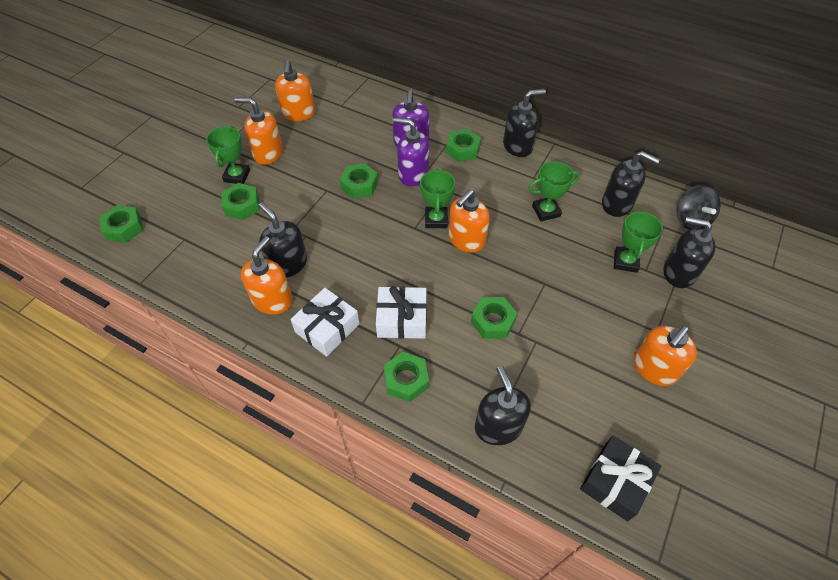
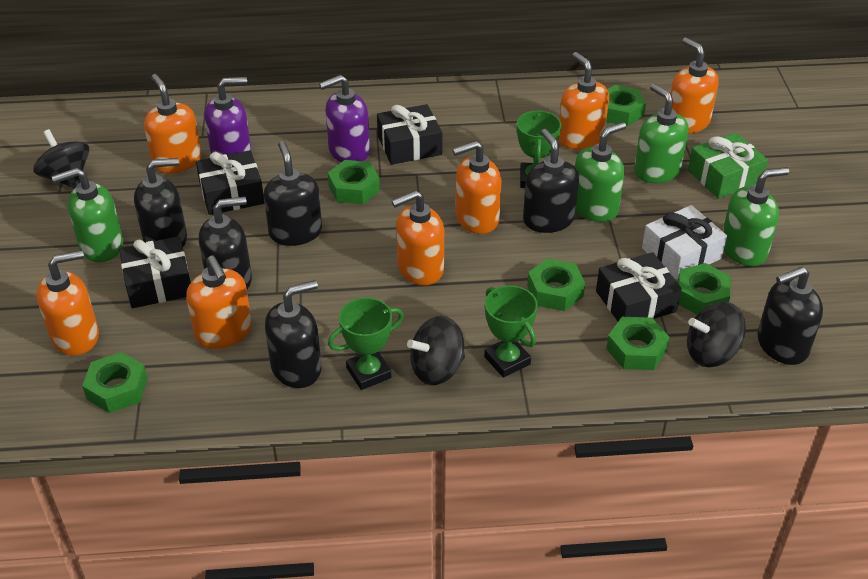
black gift: [580,436,661,522] = 1 -> [119,236,191,308] [196,150,264,215] [377,104,442,165] [596,252,682,321] = 4
black soap dispenser: [258,202,307,278] [475,366,531,445] [503,89,546,157] [602,151,660,217] [663,217,715,288] = 5 -> [134,158,187,247] [199,196,252,289] [264,141,322,246] [265,280,321,388] [523,129,579,233] [757,267,823,365] = 6
black spinning top: [676,185,721,230] = 1 -> [33,129,89,189] [407,316,465,385] [687,302,746,367] = 3
green gift: none = 0 -> [688,133,768,199] = 1
green soap dispenser: none = 0 -> [52,168,123,262] [575,122,626,222] [634,84,689,183] [723,167,789,266] = 4
green trophy: [206,126,250,184] [420,169,455,228] [528,161,580,221] [614,210,663,273] = 4 -> [328,297,404,390] [484,285,538,378] [517,110,561,188] = 3
orange soap dispenser: [234,97,283,165] [241,236,293,314] [275,60,315,121] [448,189,490,253] [634,326,697,386] = 5 -> [37,250,99,356] [144,74,202,173] [186,256,252,349] [392,190,444,285] [452,141,502,234] [558,52,609,150] [671,38,719,134] = 7
white gift: [290,288,360,357] [376,286,427,339] = 2 -> [642,205,727,280] = 1

